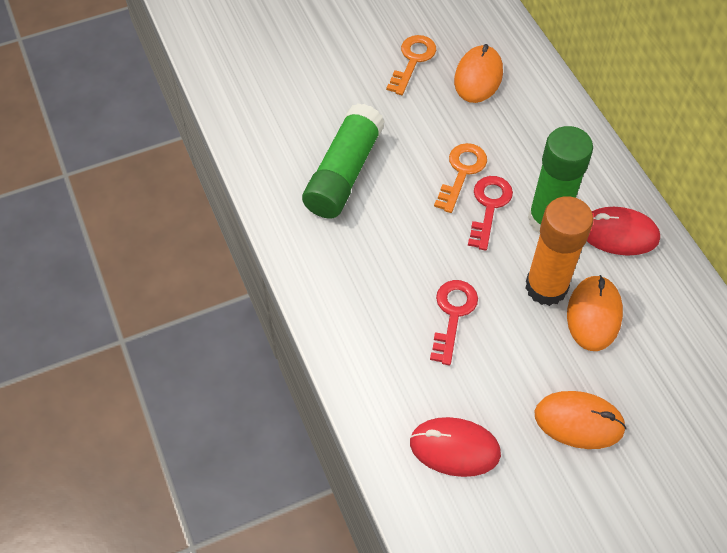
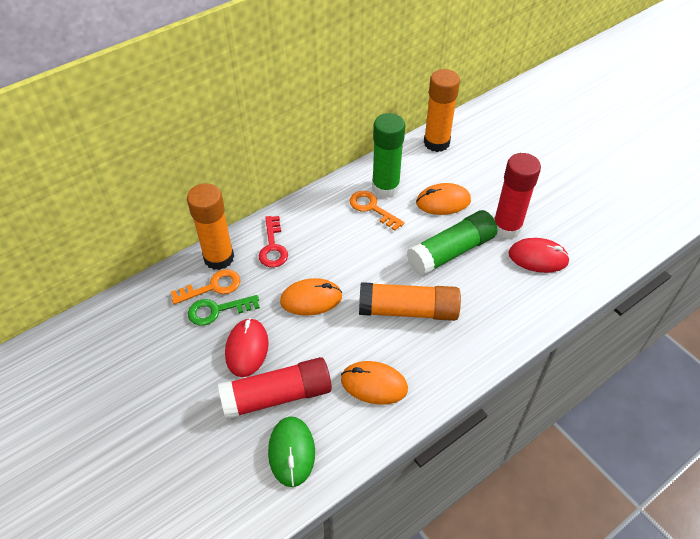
green key: none = 0 -> [188,295,260,326] = 1
green mouse: none = 0 -> [268,416,315,487] = 1
orange glue stick: [525,196,593,306] = 1 -> [187,183,234,270] [359,282,461,321] [424,69,460,152] = 3
red glue stick: none = 0 -> [218,357,332,420] [494,153,541,239] = 2
red key: [430,280,478,365] [468,176,513,251] = 2 -> [259,216,288,267] = 1

